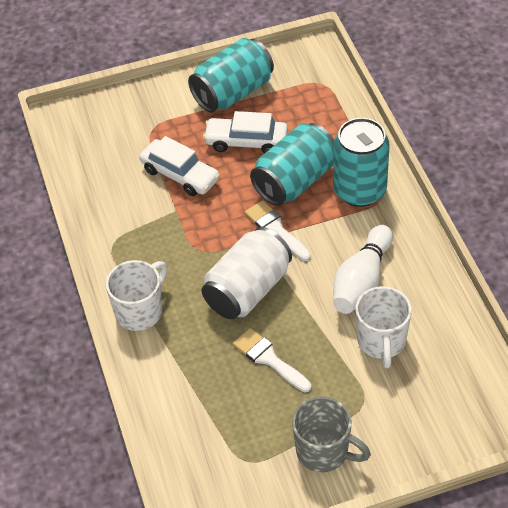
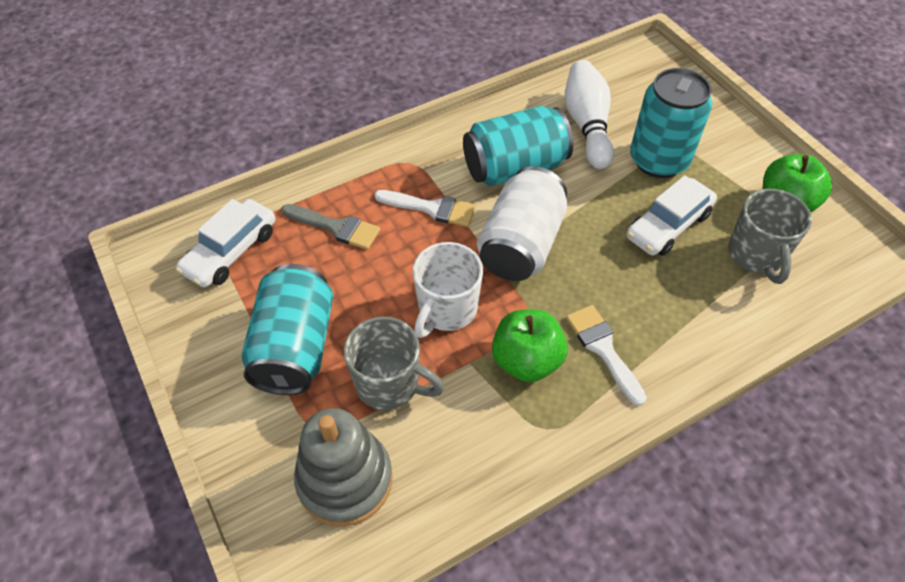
green apple: none = 0 -> [492,309,568,382] [763,154,832,212] = 2
grey brush: none = 0 -> [281,204,380,250] = 1
grey mug: [292,396,371,472] = 1 -> [344,316,444,410] [728,189,812,284] = 2
grey stacking toy: none = 0 -> [294,408,393,527] = 1
white mug: [106,260,167,331] [355,286,412,368] = 2 -> [413,242,483,338] = 1

